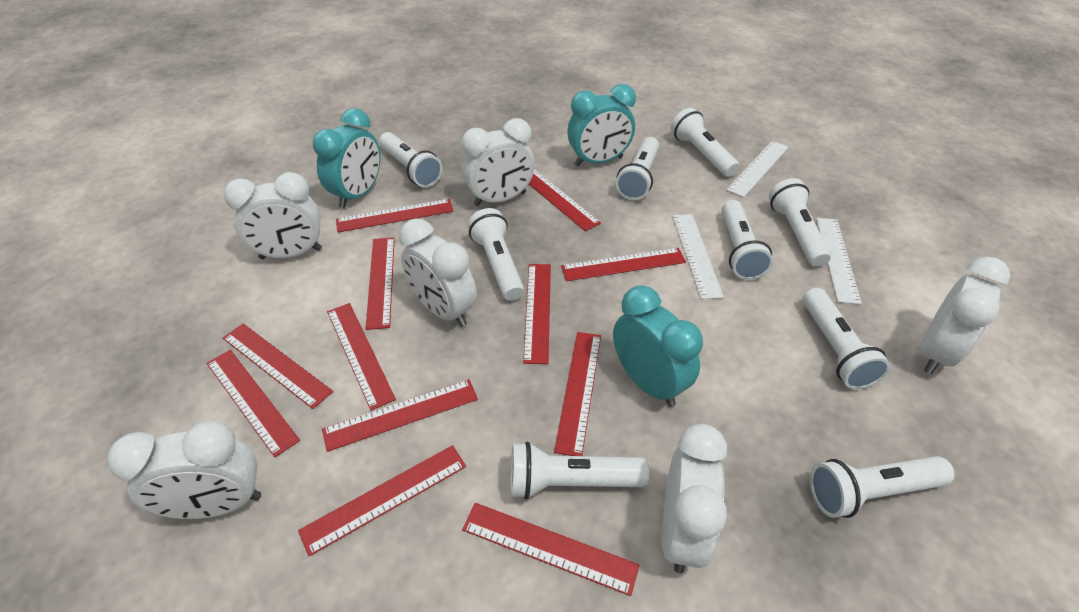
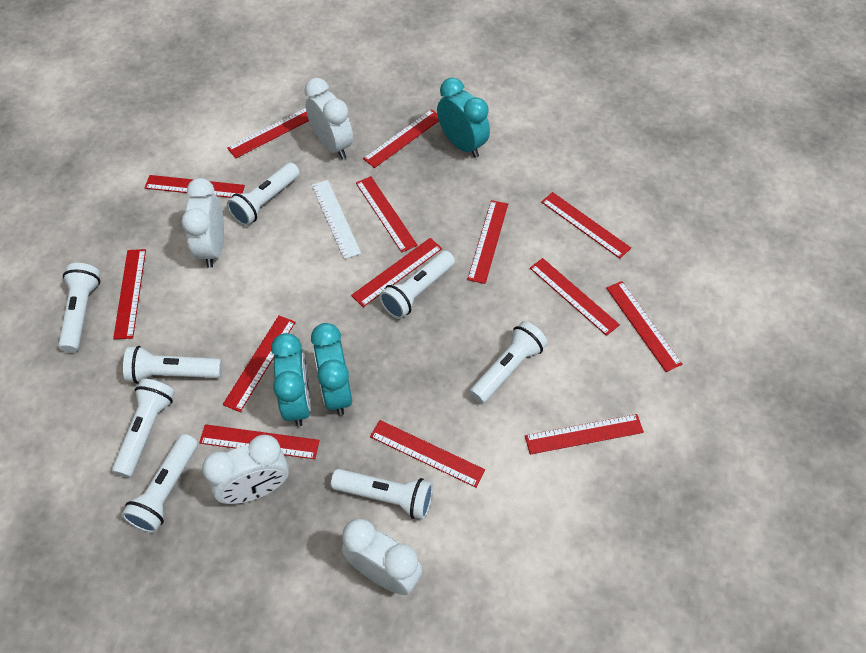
red ruler: [207,350,300,457] [223,323,333,409] [298,445,466,556] [322,379,478,452] [327,303,396,411] [336,199,453,232] [366,237,395,330] [462,503,640,596] [523,264,551,364] [529,169,601,231] [554,332,601,456] [561,248,686,281] = 12 -> [113,249,146,339] [144,175,245,198] [199,424,320,459] [223,315,296,412] [227,108,309,158] [351,238,442,307] [356,176,418,252] [363,109,439,168] [370,420,485,487] [467,200,508,284] [525,414,644,455] [530,258,620,336] [541,192,631,259] [606,281,682,372] = 14
white clock: [108,421,261,519] [224,172,322,259] [399,218,477,327] [461,118,535,206] [662,424,727,573] [921,257,1010,374] = 6 -> [181,178,224,268] [202,435,289,504] [304,78,353,159] [342,519,423,595] = 4
white flashlight: [379,132,443,187] [468,208,524,301] [511,442,649,500] [616,137,659,200] [671,108,740,177] [721,200,773,280] [769,178,831,267] [803,288,891,390] [810,456,954,518] = 9 -> [58,263,100,353] [112,379,175,478] [121,434,198,533] [123,346,222,383] [227,163,300,226] [331,469,433,520] [379,251,455,319] [470,321,548,403] = 8
white ruler: [672,214,724,300] [726,141,789,198] [816,218,862,305] = 3 -> [312,180,361,259] = 1

